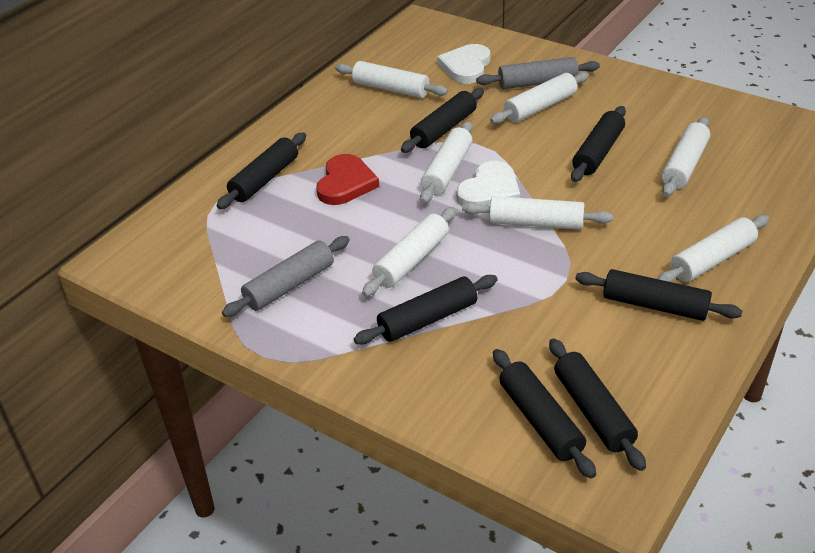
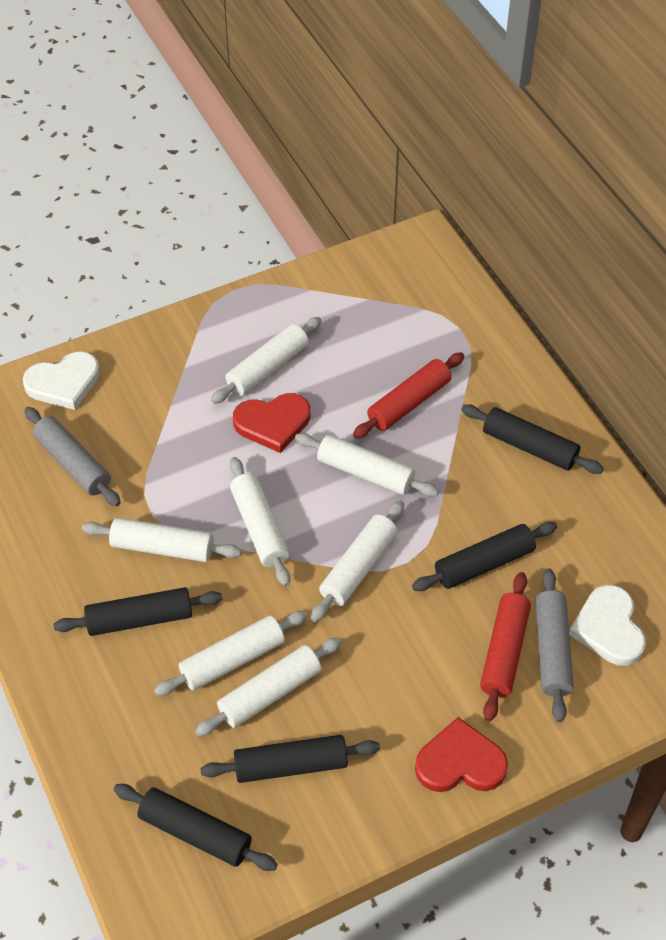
black rolling pin: [216,133,306,209] [354,275,498,344] [401,88,484,153] [493,349,596,478] [549,338,646,471] [571,106,626,182] [575,269,742,321] = 7 -> [53,587,222,636] [114,784,278,871] [201,735,380,783] [412,522,557,591] [461,404,604,474] = 5
red heart: [316,154,379,205] = 1 -> [233,393,310,453] [415,717,508,792] = 2
red rolling pin: none = 0 -> [353,352,464,439] [480,572,531,721] = 2

